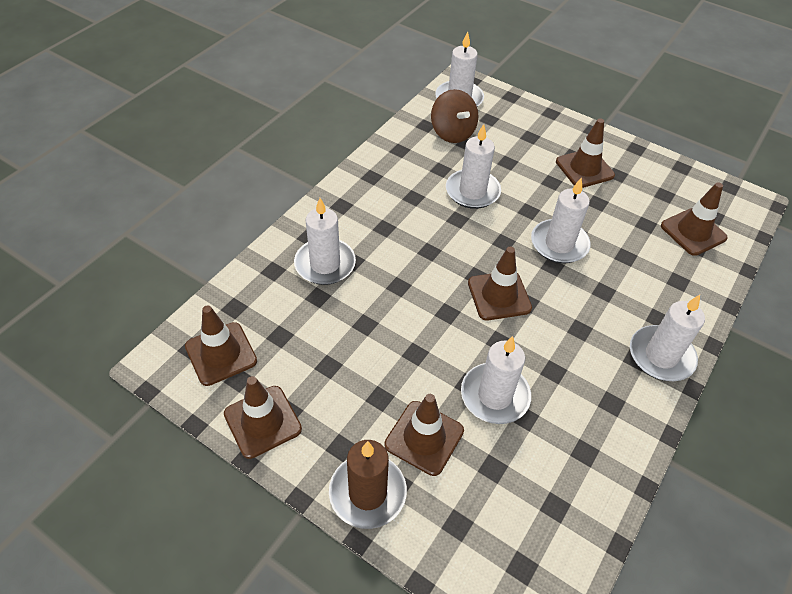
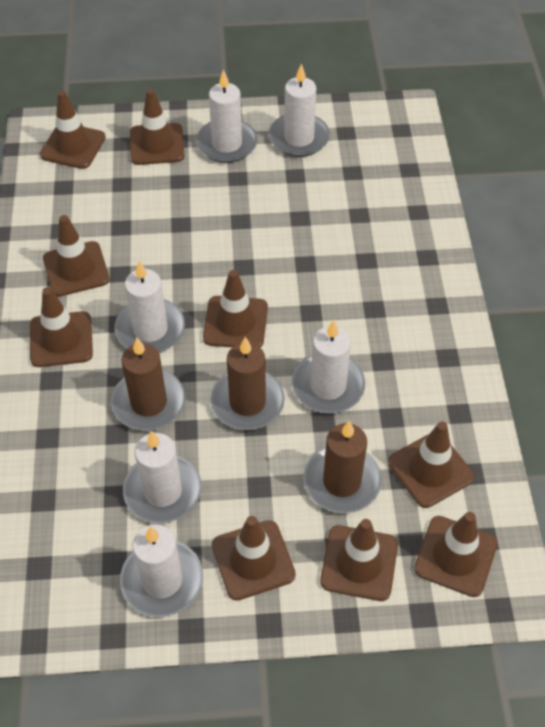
brown candle: [329,440,407,529] = 1 -> [111,338,185,431] [210,337,285,430] [303,421,382,513] = 3
brown spinning top: [431,89,478,143] = 1 -> none = 0
brown traffic cone: [185,305,257,386] [224,376,302,459] [384,394,464,476] [468,246,532,320] [556,118,615,188] [661,182,728,256] = 6 -> [30,287,93,367] [40,90,106,169] [43,215,109,297] [130,89,185,165] [203,270,268,348] [212,516,296,601] [320,519,398,601] [388,422,474,508] [414,512,498,597] = 9

